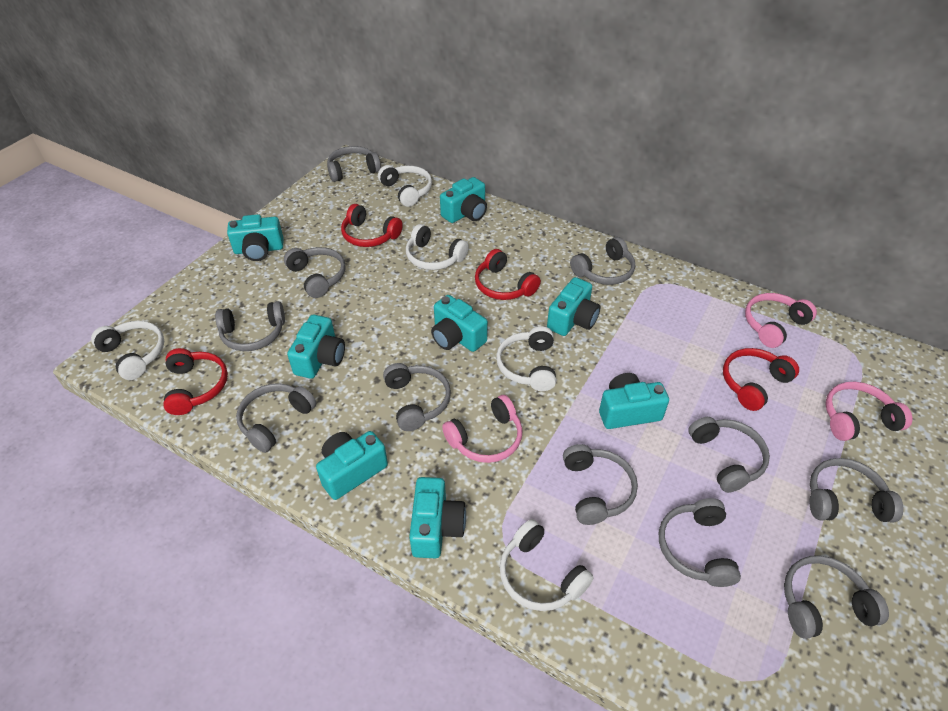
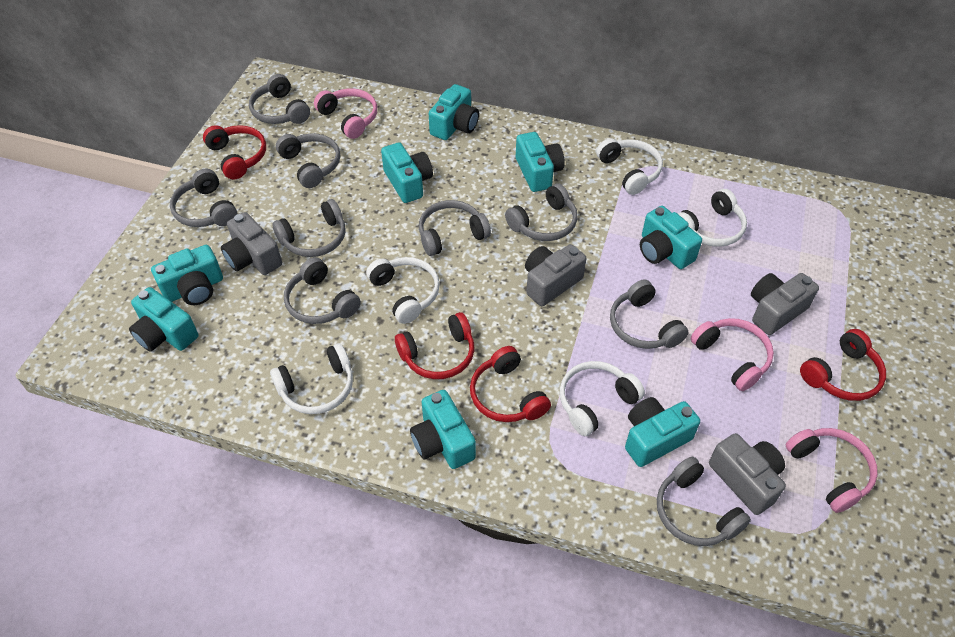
grey camera: none = 0 -> [221,212,282,275] [525,244,587,306] [709,433,786,515] [751,273,819,335] = 4
grey headphones: [215,301,285,351] [236,383,317,453] [284,247,346,298] [327,146,381,182] [383,363,451,431] [563,444,638,525] [570,237,635,285] [659,498,741,587] [688,417,770,493] [784,556,889,639] [810,458,904,523] = 11 -> [170,169,237,227] [249,74,310,124] [272,199,346,257] [276,133,340,188] [284,257,361,324] [419,200,491,256] [505,183,578,241] [610,279,689,349] [657,457,751,546] = 9

